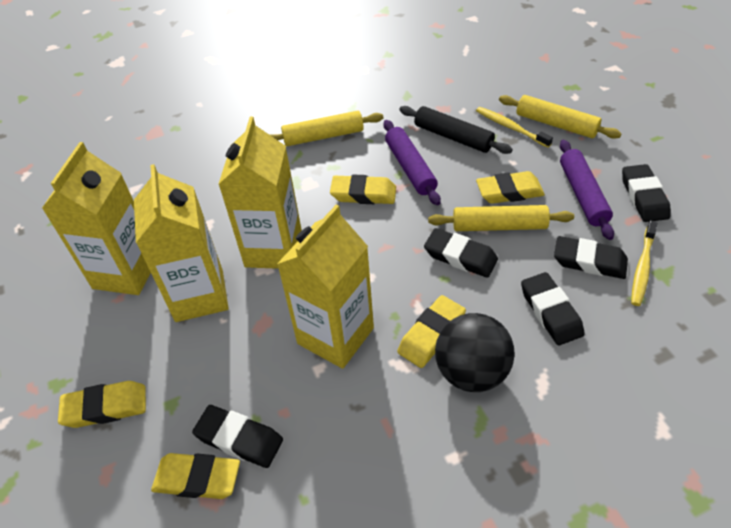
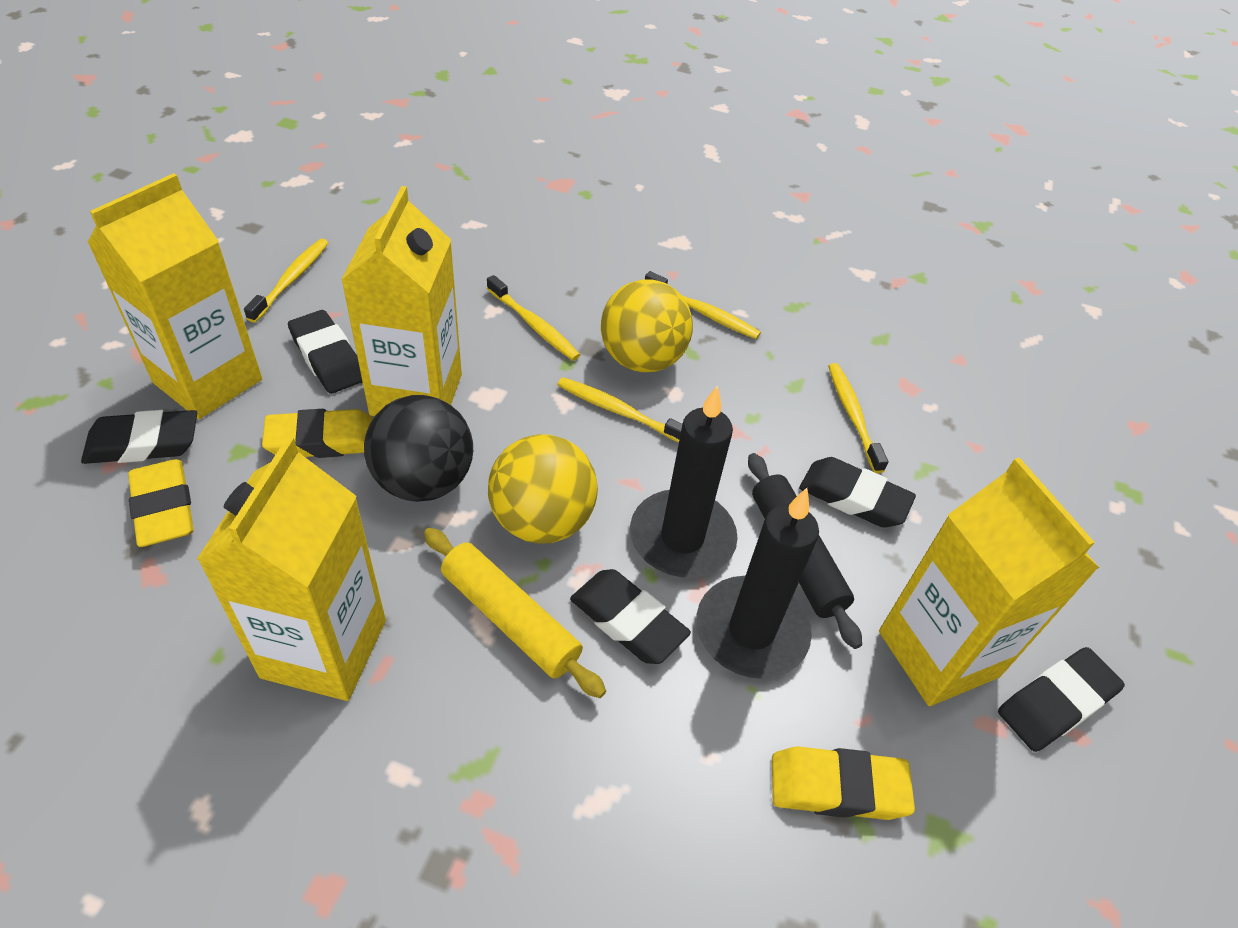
black candle: none = 0 -> [630,386,738,578] [696,488,819,679] = 2
purple rolling pin: [383,120,441,205] [560,140,614,240] = 2 -> none = 0
yellow ball: none = 0 -> [488,434,598,544] [601,279,693,372] = 2
yellow eraser: [58,381,146,428] [151,453,240,499] [330,175,396,204] [397,295,466,368] [476,171,545,204] = 5 -> [128,459,194,547] [262,409,373,458] [772,747,915,820] = 3
yellow rolling pin: [269,111,383,146] [428,205,574,231] [499,95,622,139] = 3 -> [424,528,606,698] = 1
yellow toothbrush: [476,107,553,148] [631,220,657,306] = 2 -> [244,239,329,323] [487,275,580,361] [557,377,682,442] [645,271,761,339] [828,363,888,473] = 5

